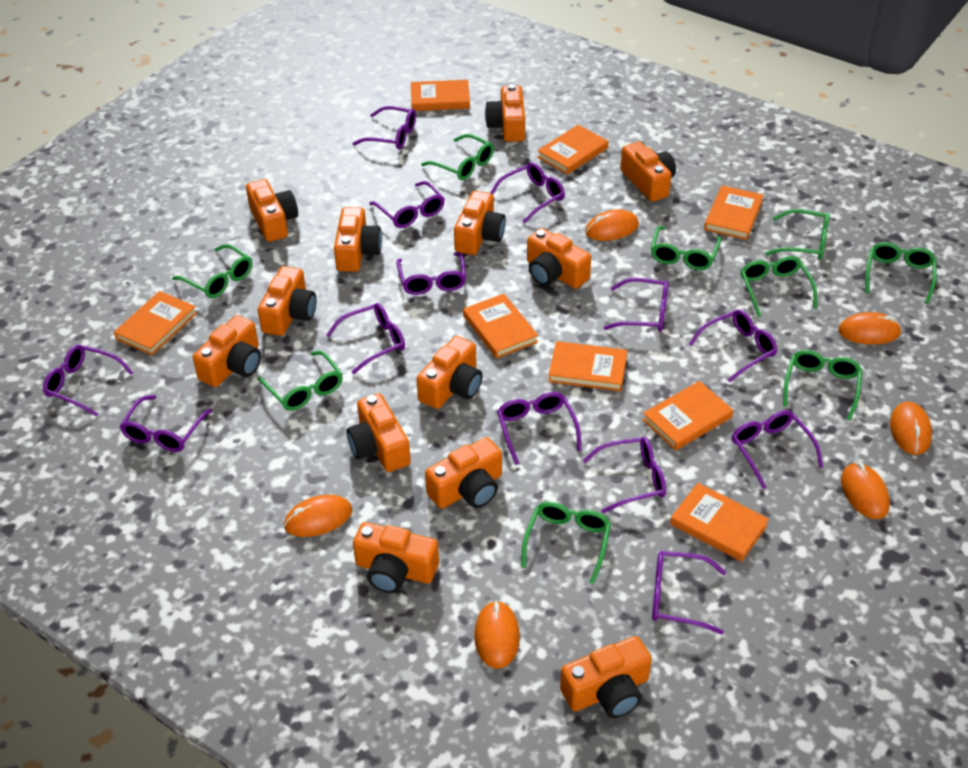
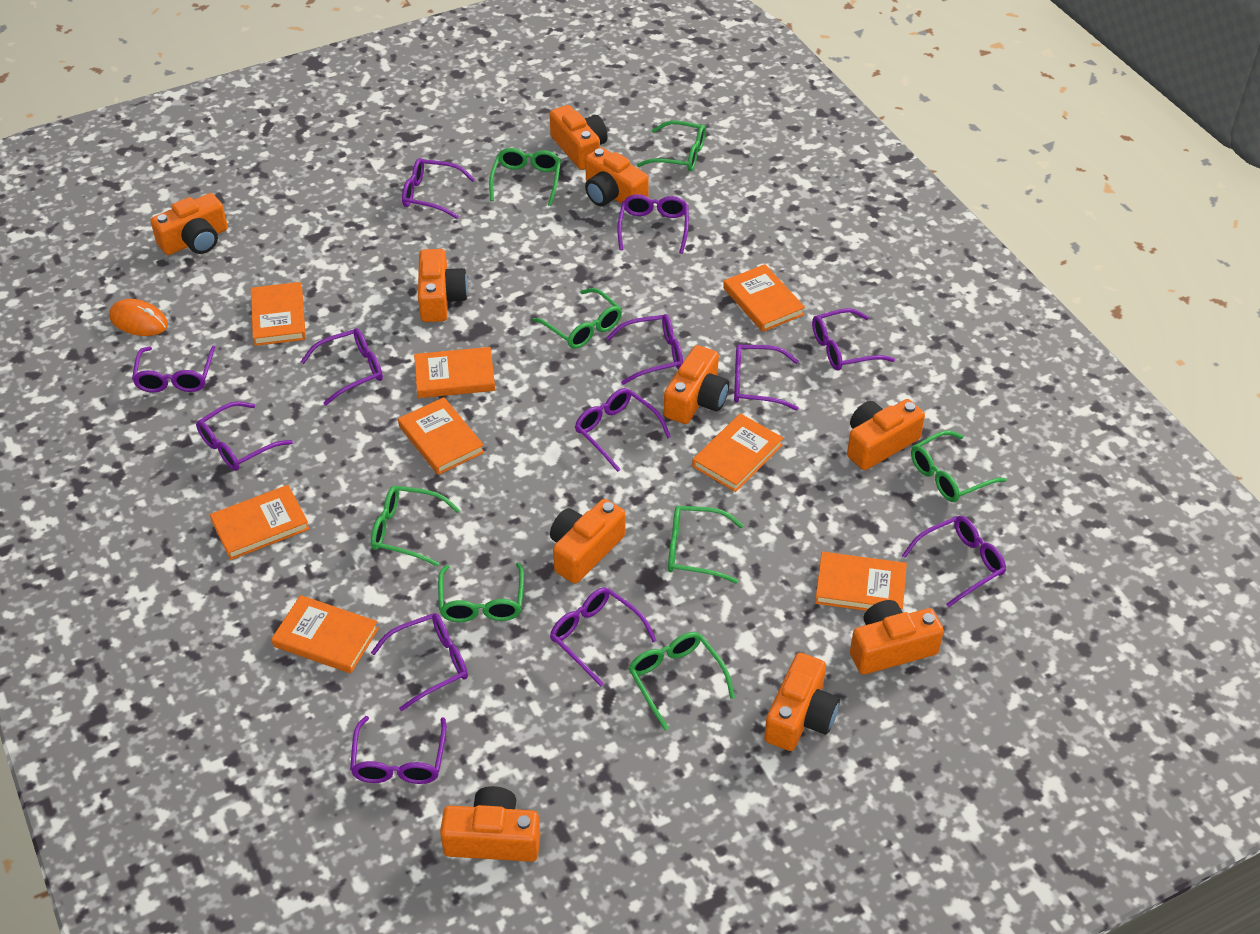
green glasses: [172,244,252,298] [257,351,343,411] [421,134,494,180] [521,502,611,584] [651,226,721,270] [741,256,817,317] [766,209,830,260] [783,350,862,421] [865,242,937,304] = 9 -> [371,486,460,566] [438,563,524,622] [489,148,561,206] [532,288,622,349] [628,632,735,731] [637,120,706,171] [668,506,744,584] [911,430,1006,502] = 8
orange camera: [193,315,261,387] [246,179,298,242] [258,266,316,336] [334,207,382,272] [346,393,411,472] [353,522,439,593] [417,336,483,409] [425,437,502,509] [454,191,506,255] [485,84,525,142] [527,228,591,289] [560,636,652,718] [621,142,676,202] = 13 -> [150,193,228,255] [418,249,468,322] [440,786,540,862] [550,105,608,170] [550,499,625,584] [585,147,649,206] [664,345,729,424] [764,653,840,751] [847,399,925,470] [850,600,944,674] = 10
orange mouse: [284,495,352,537] [474,600,520,669] [585,209,639,241] [838,312,902,345] [841,462,890,519] [890,402,932,455] = 6 -> [109,299,168,336] = 1

